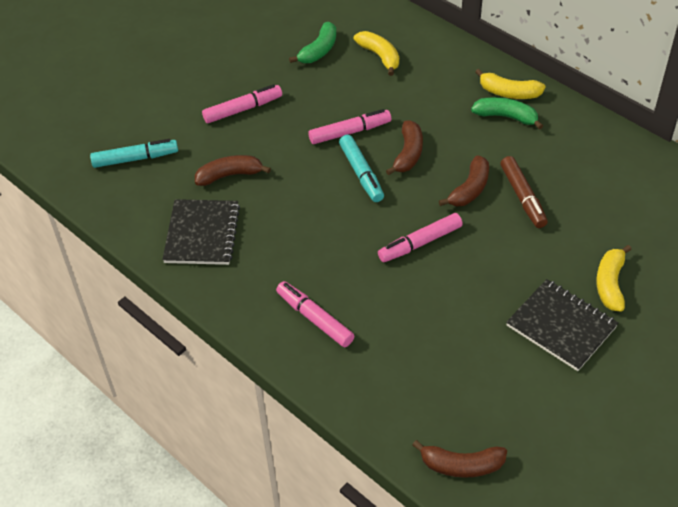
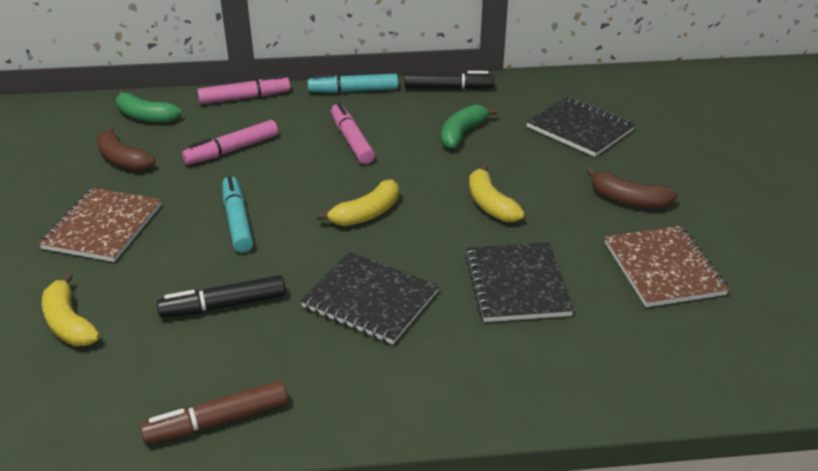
black marker: none = 0 -> [157,275,286,318] [405,71,495,90] = 2
black notebook: [162,199,240,265] [506,279,618,371] = 2 -> [300,252,439,344] [465,242,574,322] [526,97,635,157] = 3
brown banana: [195,155,271,186] [386,120,423,175] [412,440,507,478] [439,155,489,206] = 4 -> [96,126,155,171] [586,167,678,208] = 2
brown notebook: none = 0 -> [38,188,162,262] [605,226,729,307] = 2
pink marker: [202,84,282,123] [276,281,354,347] [308,109,391,144] [378,213,463,262] = 4 -> [182,120,278,165] [197,75,291,104] [331,103,375,164] = 3

